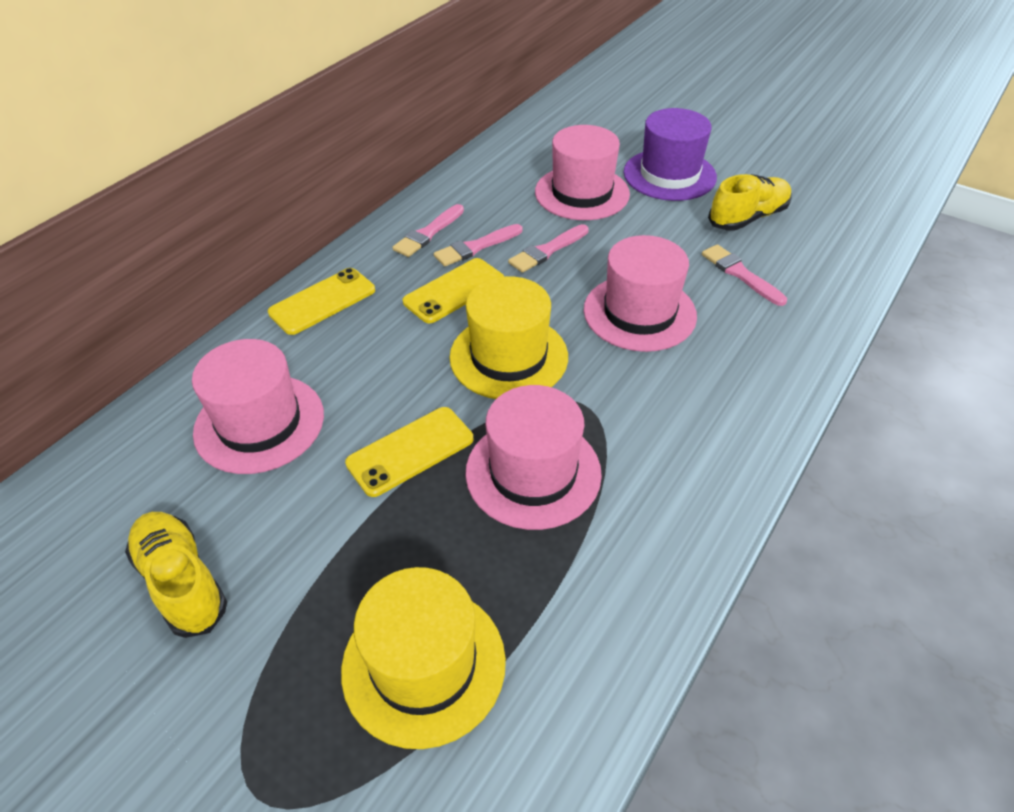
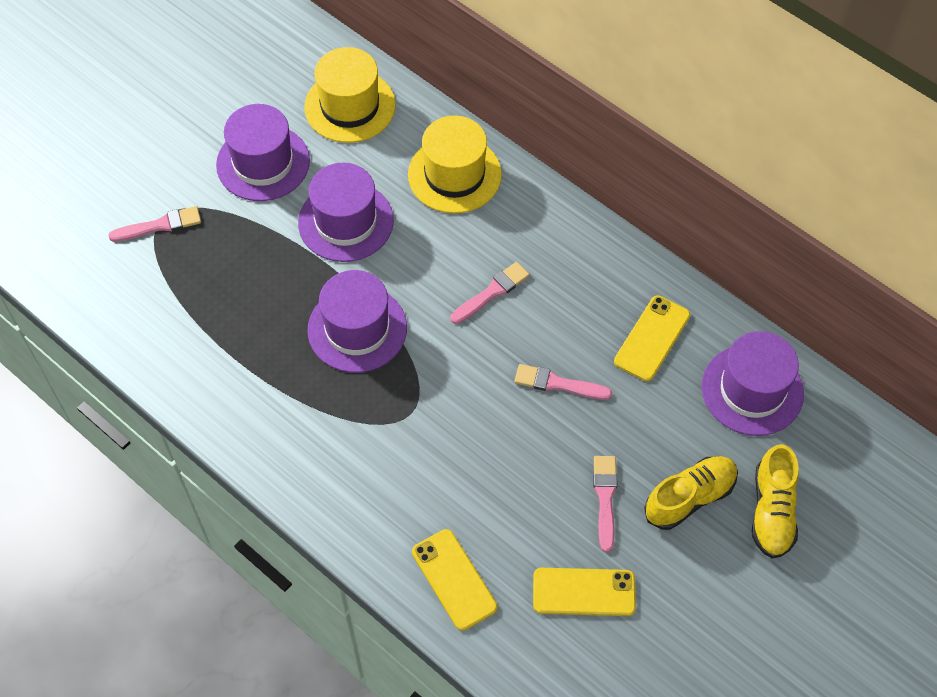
pink hat: [192,339,324,474] [465,385,602,530] [535,125,630,220] [584,235,697,352] = 4 -> none = 0
purple hat: [624,108,717,201] = 1 -> [216,104,310,201] [298,163,394,262] [307,270,407,373] [702,331,804,436] = 4

